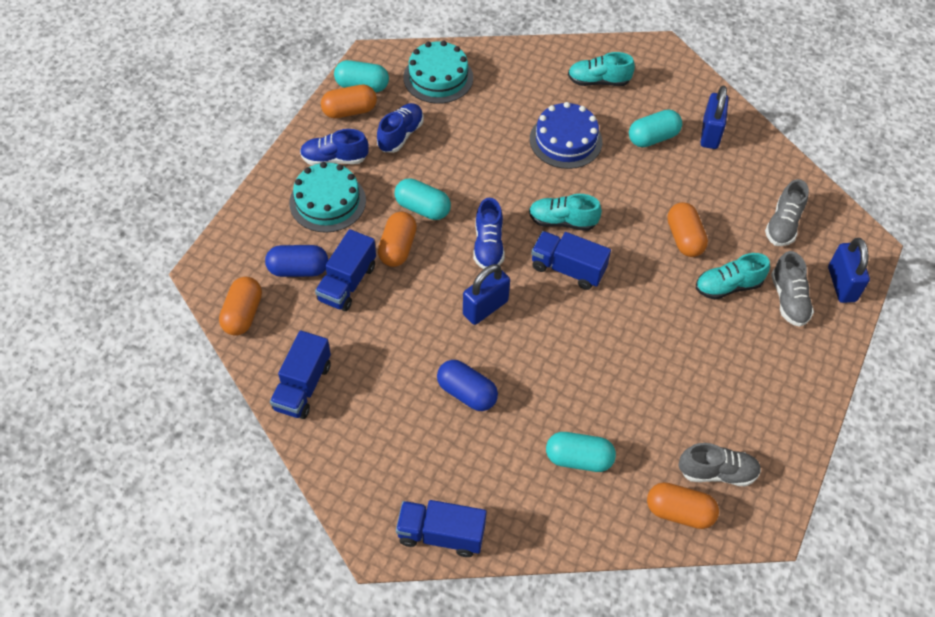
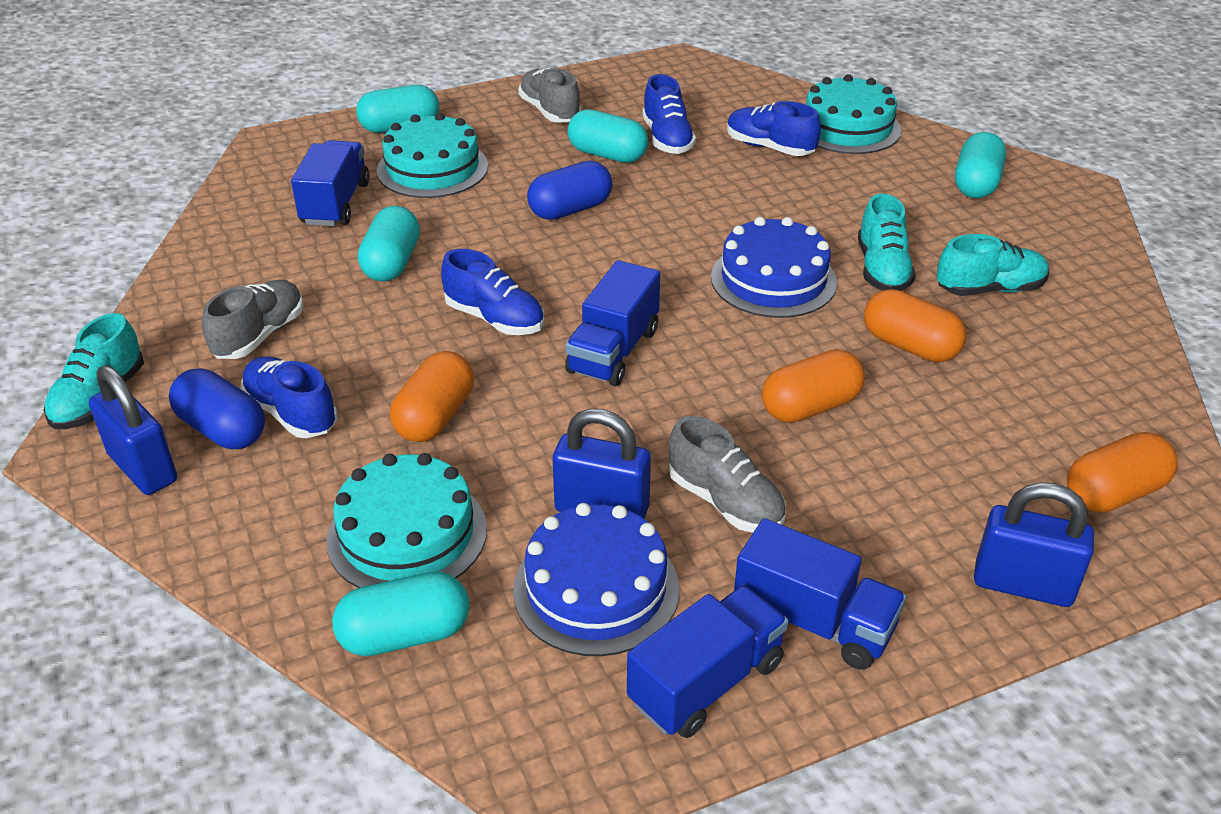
blue cake: [530,102,602,169] = 1 -> [513,503,679,656] [711,217,837,318] = 2
blue shoe: [300,129,369,165] [377,103,424,153] [473,198,505,269] = 3 -> [241,356,337,438] [441,249,544,335] [642,74,696,154] [727,101,821,156] = 4
orange capsule: [219,277,262,336] [321,85,377,118] [378,212,417,267] [647,482,719,529] [667,202,708,257] = 5 -> [390,351,474,442] [762,349,865,423] [864,289,966,362] [1067,432,1178,512] = 4
turquoise cake: [289,162,366,233] [403,41,473,104] = 2 -> [326,453,487,588] [377,113,488,198] [806,74,902,154] = 3
turquoise capsule: [334,60,389,92] [395,178,451,220] [546,432,616,472] [629,110,682,147] = 4 -> [332,572,469,656] [356,85,439,133] [358,206,420,282] [568,109,648,163] [955,132,1006,198] = 5

